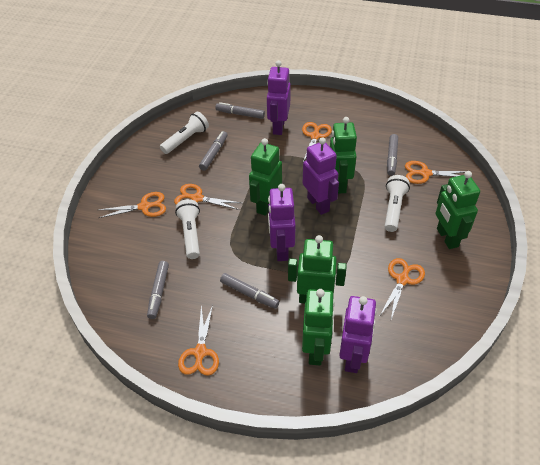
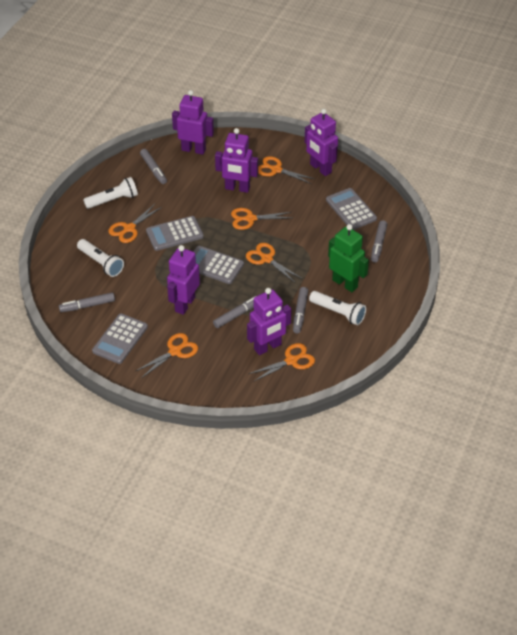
green robot: [249,138,282,216] [288,235,347,304] [302,289,335,365] [330,117,357,194] [435,171,480,249] = 5 -> [328,224,369,292] = 1
grey calculator: none = 0 -> [92,314,148,364] [146,216,204,251] [193,246,244,284] [326,188,377,230] = 4
purple robot: [267,60,291,135] [268,184,296,261] [303,137,339,215] [339,296,377,373] = 4 -> [167,245,200,315] [172,90,214,155] [215,128,258,193] [247,288,291,355] [305,109,338,176] = 5

